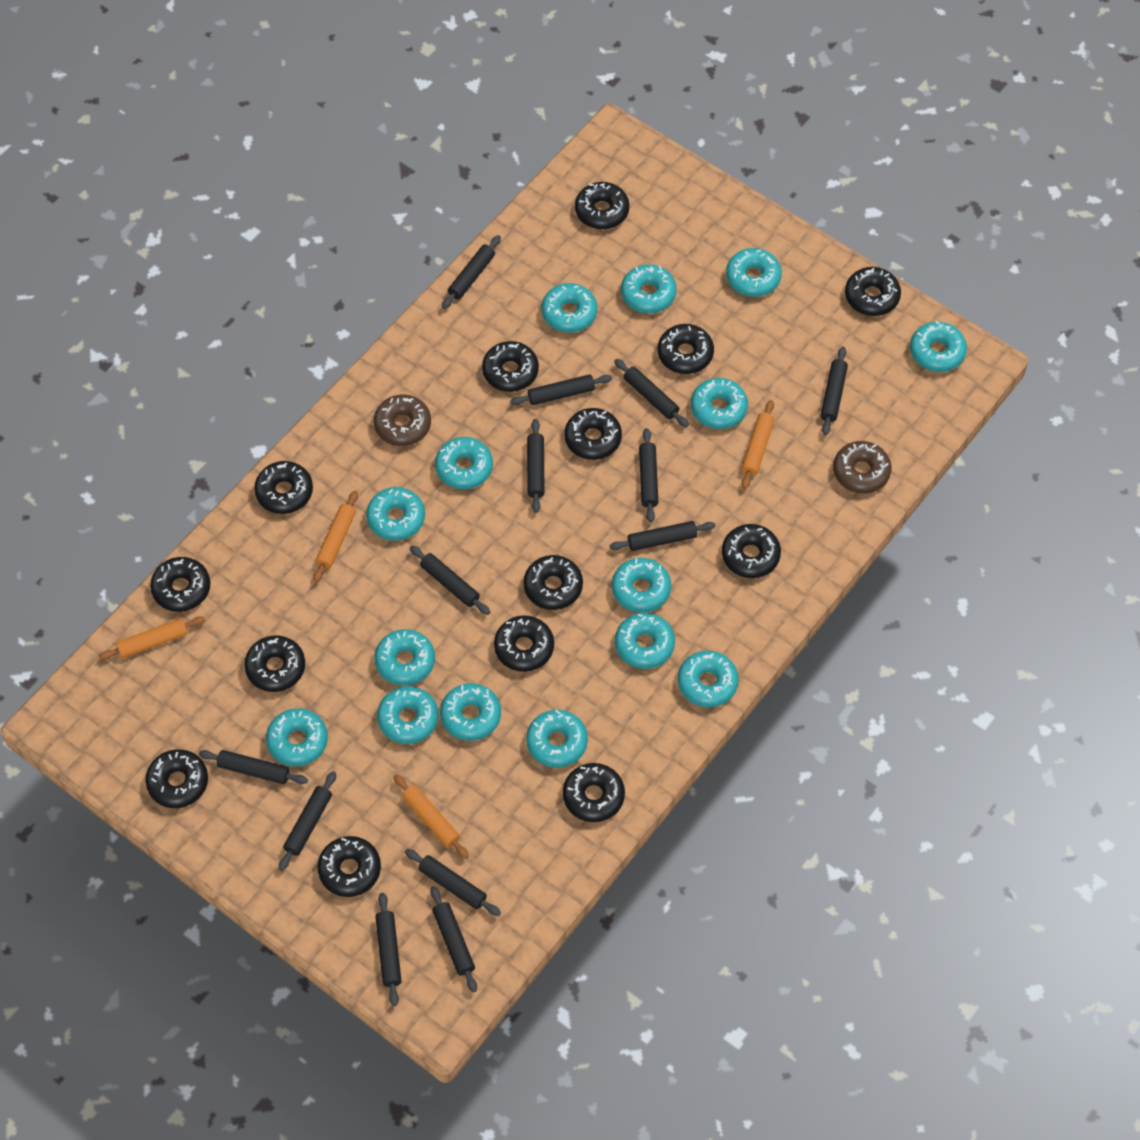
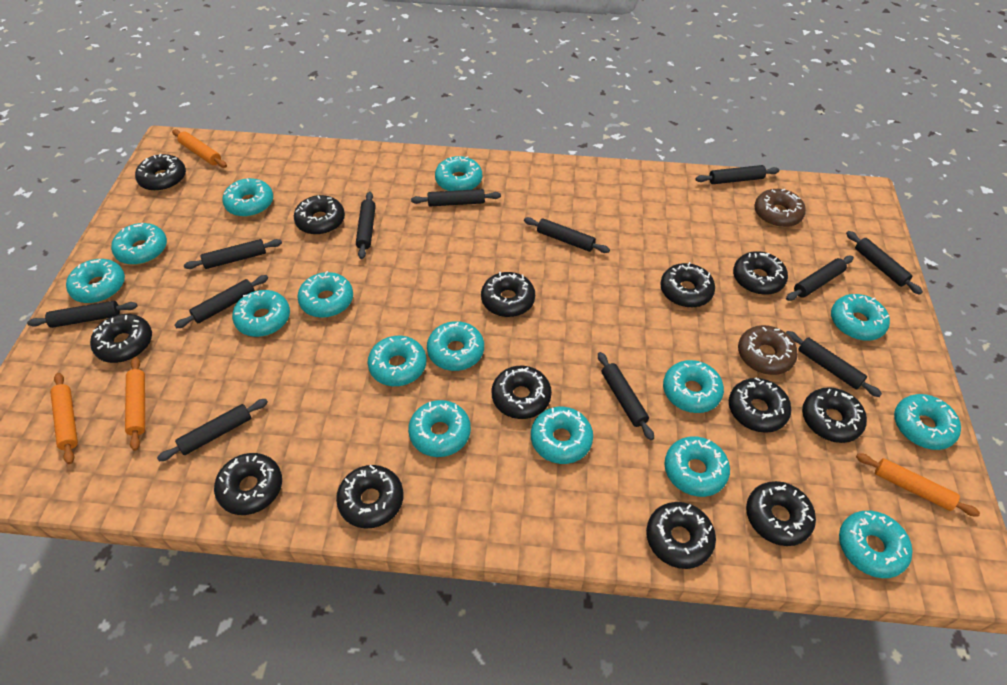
black donut: [145,749,208,808] [150,557,210,612] [244,636,305,692] [254,461,313,514] [317,836,381,897] [482,341,539,392] [494,615,554,672] [524,555,583,610] [563,763,625,822] [564,408,622,460] [575,182,629,229] [658,324,714,374] [722,524,781,578] [845,267,901,316] = 14 -> [90,314,152,363] [135,154,186,191] [214,453,282,515] [294,195,345,235] [336,465,403,529] [481,272,535,317] [492,366,552,419] [646,502,716,569] [660,262,715,308] [729,377,791,433] [733,251,788,295] [746,481,816,546] [802,387,867,443] = 13
black rolling pin: [199,750,308,784] [279,771,336,871] [375,893,402,1006] [405,849,501,916] [410,546,490,615] [430,886,477,992] [442,235,501,309] [510,374,612,405] [527,419,545,513] [609,521,715,551] [614,359,689,427] [639,428,659,522] [821,347,848,435] = 13 -> [27,301,138,328] [157,399,268,461] [174,275,268,328] [184,239,282,269] [356,192,376,259] [411,189,501,206] [524,217,610,253] [598,352,654,440] [695,165,779,184] [786,256,854,301] [786,331,882,397] [846,231,923,295] = 12

